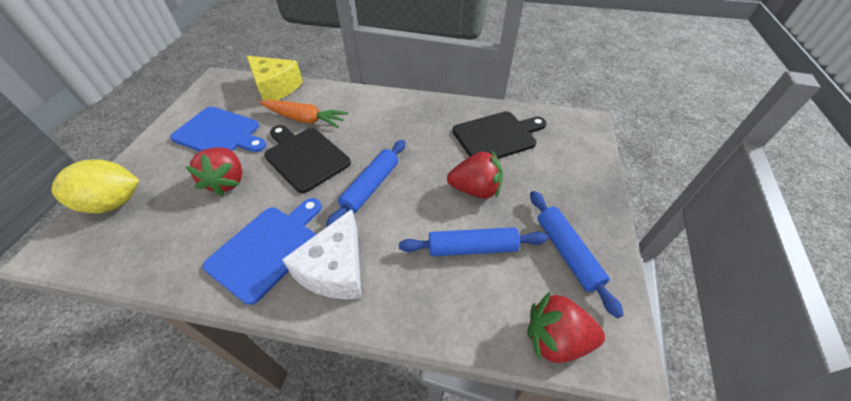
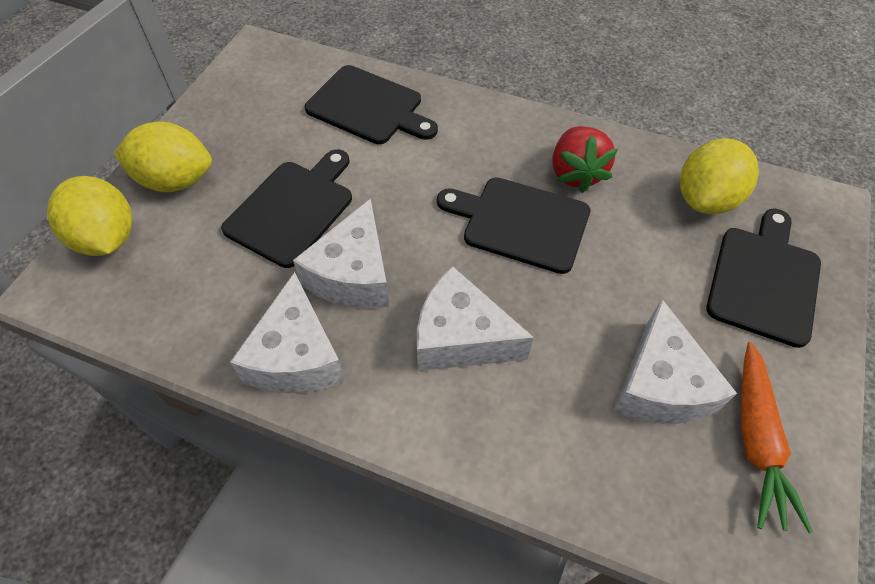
black cutting board: [264,125,351,193] [452,111,547,159] = 2 -> [221,149,352,268] [305,65,438,144] [437,177,590,274] [706,208,821,348] = 4
blue cutting board: [170,107,267,152] [203,198,322,305] = 2 -> none = 0
blue rolling pin: [326,140,406,227] [399,227,548,257] [530,191,623,318] = 3 -> none = 0
red strawberry: [186,147,242,196] [447,151,503,199] [527,292,605,363] = 3 -> [552,126,618,193] = 1
white cheese: [282,209,361,299] = 1 -> [230,272,345,393] [293,198,389,309] [417,266,534,371] [613,299,737,424] = 4
yellow cheese: [247,56,303,101] = 1 -> none = 0
yellow lemon: [51,159,139,213] = 1 -> [47,176,132,256] [114,122,212,192] [680,138,759,214] = 3

